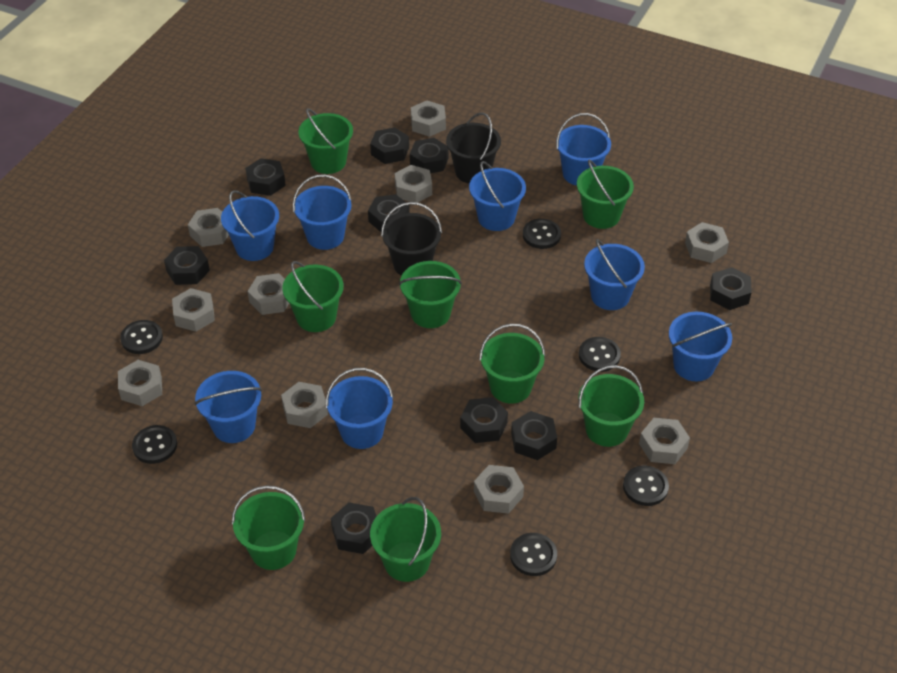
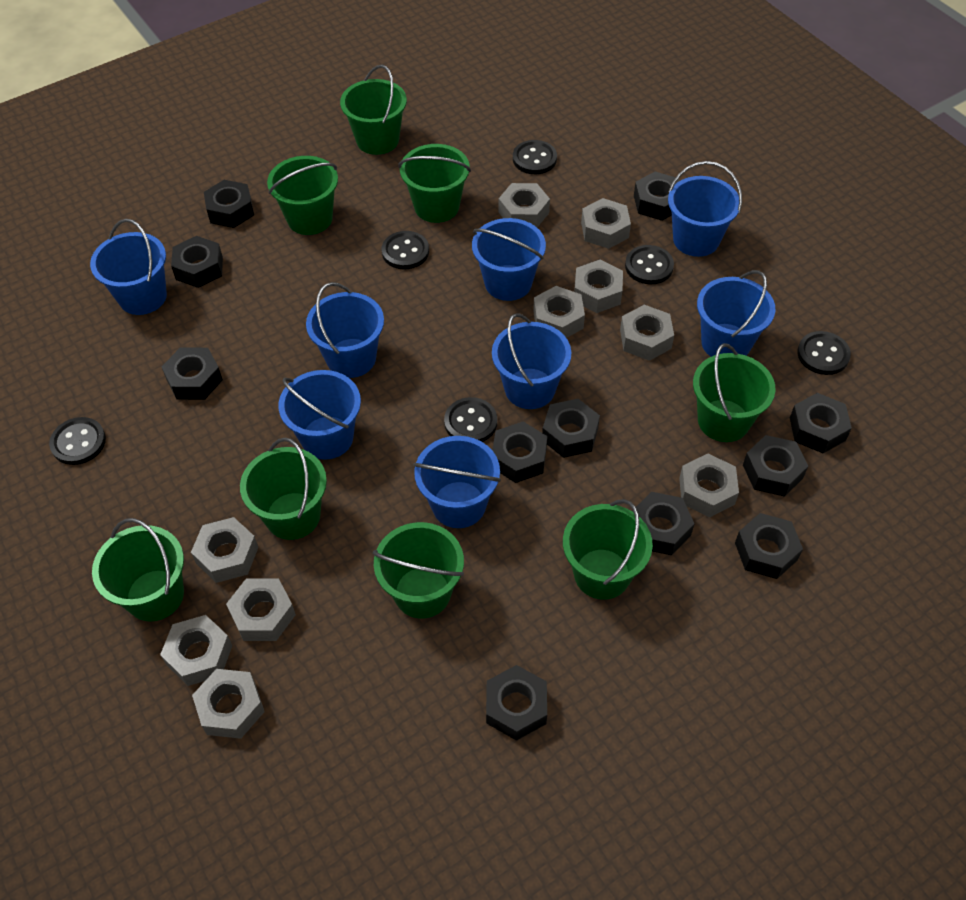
black bucket: [381,202,442,276] [446,113,501,183] = 2 -> none = 0
black nut: [164,246,210,285] [245,158,286,196] [331,502,377,554] [368,194,410,232] [370,127,409,164] [410,138,449,173] [460,397,508,443] [511,411,557,460] [710,267,752,310] = 9 -> [162,348,223,400] [171,236,223,288] [204,180,254,228] [486,665,547,741] [492,422,547,483] [542,399,600,458] [632,492,694,555] [634,172,680,221] [735,513,803,579] [743,435,808,497] [790,393,852,453] = 11

